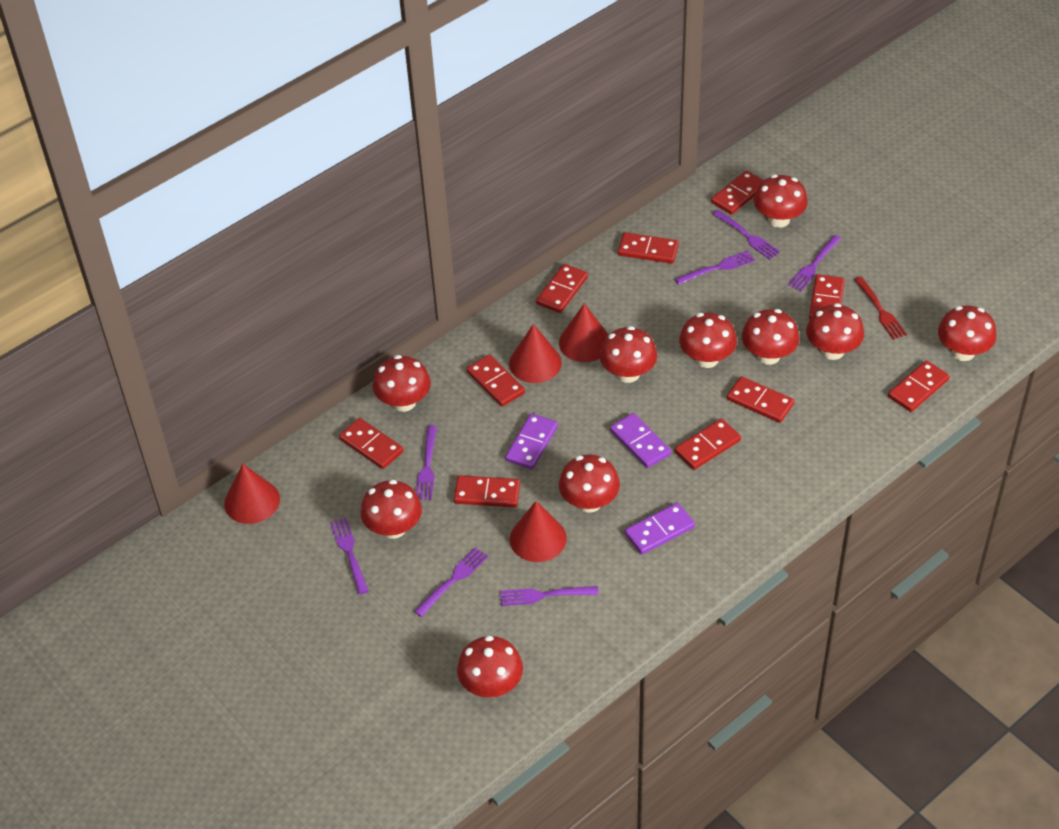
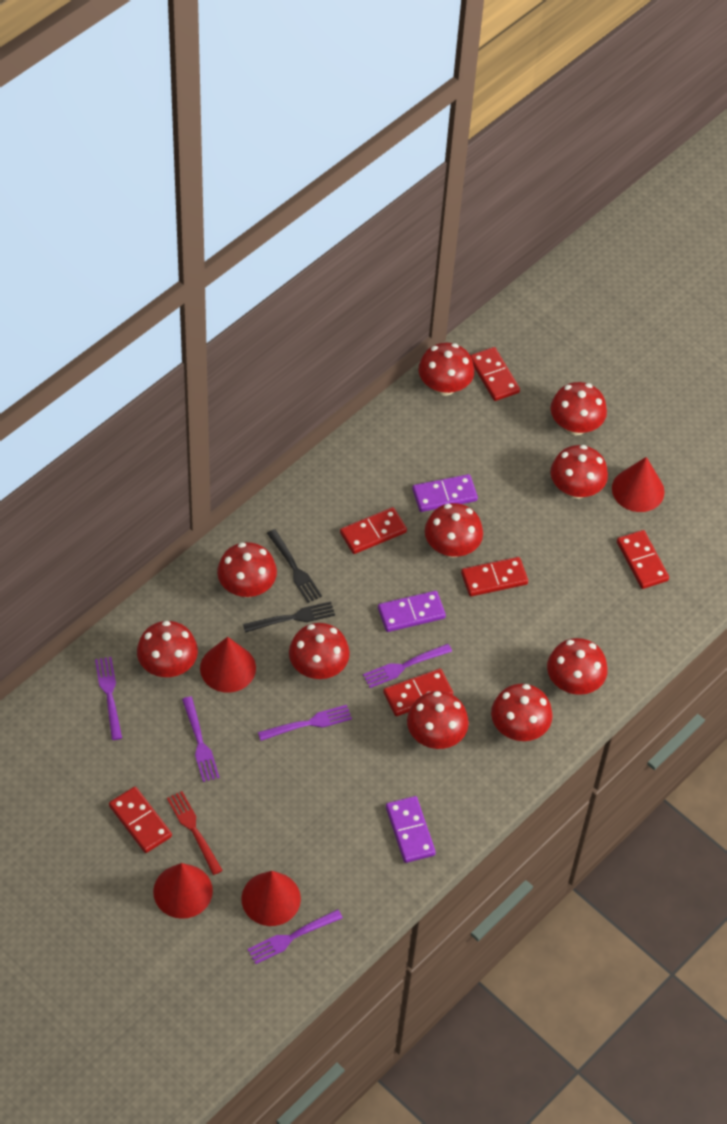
black fork: none = 0 -> [243,601,335,633] [267,529,322,603] = 2
purple fork: [330,518,369,594] [414,547,488,617] [416,425,437,500] [500,586,598,606] [675,251,755,285] [712,210,780,260] [788,235,841,291] = 7 -> [95,657,122,740] [182,697,219,782] [248,909,343,964] [258,705,352,741] [363,644,452,688] = 5
red domino: [339,418,404,469] [454,475,520,507] [466,355,525,407] [536,264,588,313] [618,232,679,264] [675,419,741,470] [711,170,764,214] [727,376,795,423] [809,274,845,319] [888,360,950,412] = 10 -> [109,787,172,853] [340,507,407,554] [383,669,453,716] [461,557,528,597] [470,347,520,401] [617,530,669,589] = 6

